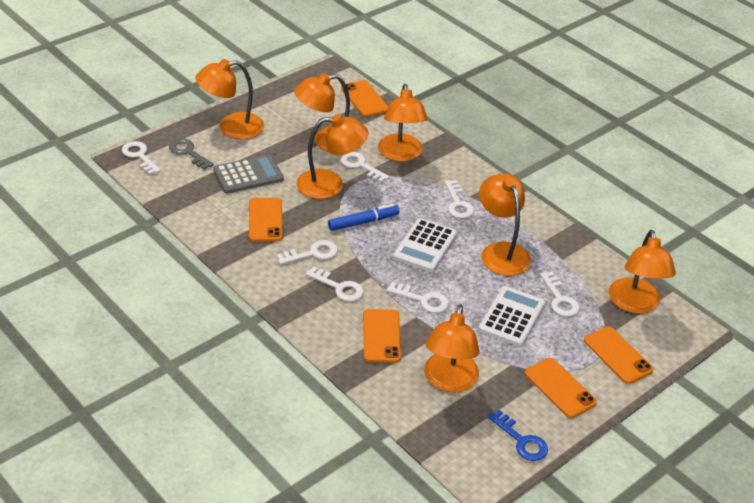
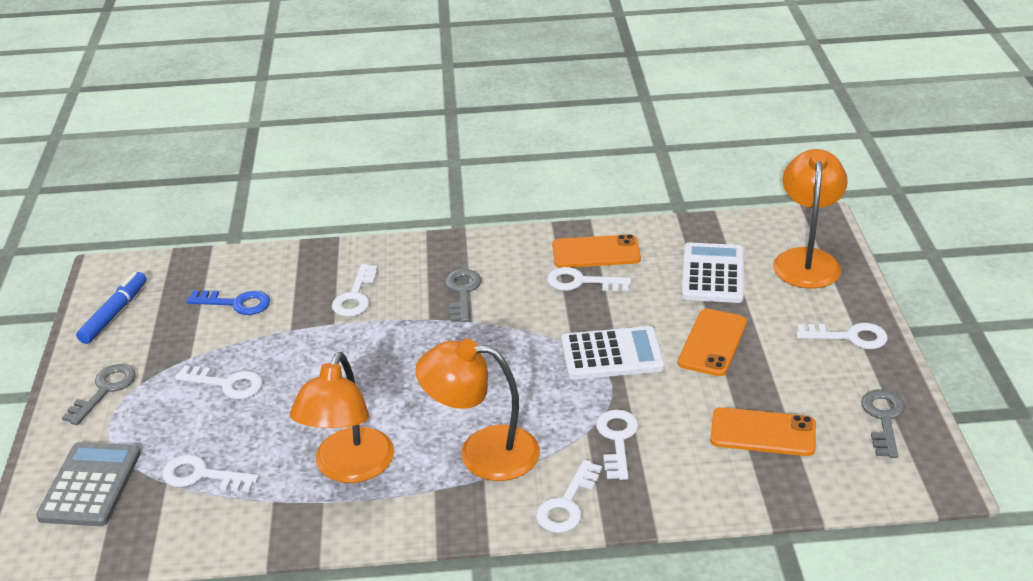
grey key: [169,138,214,170] = 1 -> [62,364,136,425] [445,269,481,322] [861,390,905,458] = 3
orange lamp: [195,59,264,139] [294,73,350,152] [296,114,368,199] [378,84,428,162] [424,304,480,393] [479,173,531,276] [609,230,676,314] = 7 -> [290,352,394,483] [415,339,540,481] [773,149,848,288] = 3
orange phone: [249,198,283,242] [341,80,388,117] [363,309,401,363] [525,358,597,418] [584,326,653,384] = 5 -> [552,234,641,268] [678,309,747,376] [710,407,816,456] = 3

